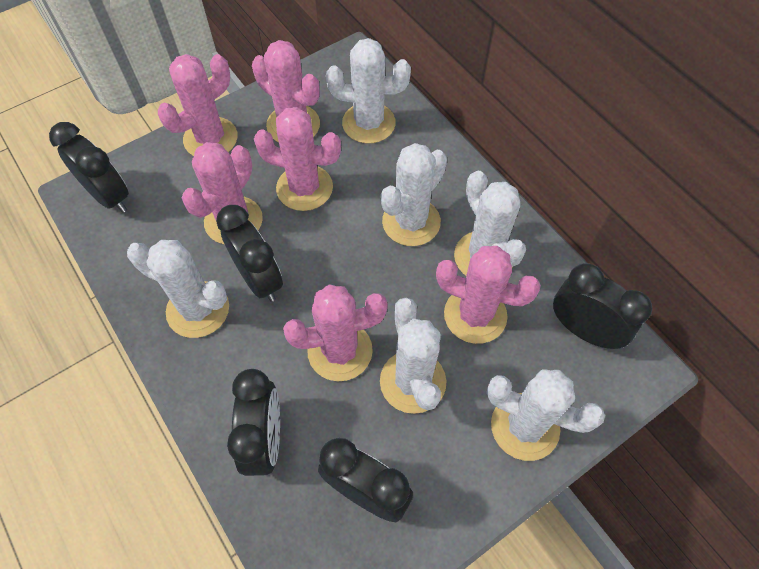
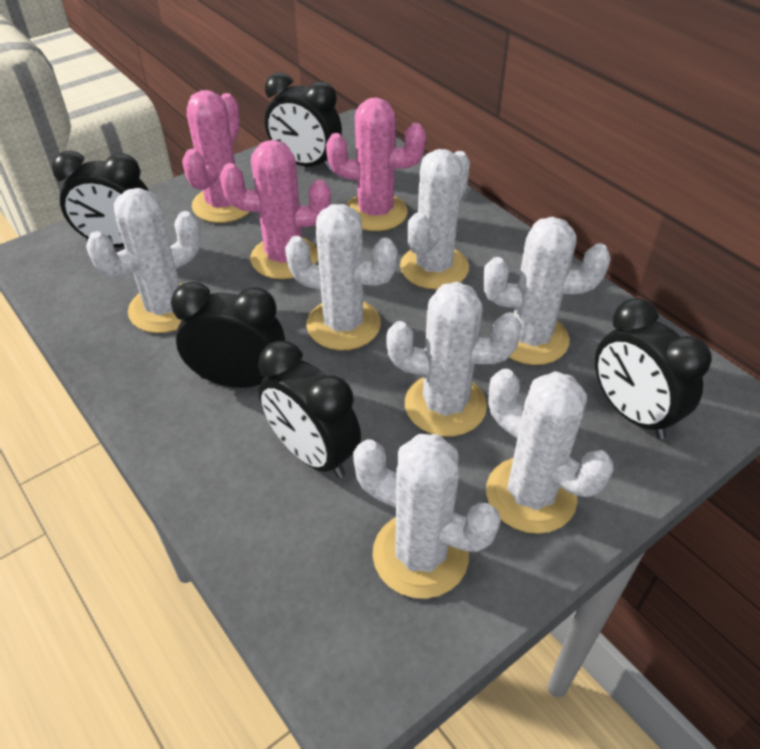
pink cactus: [158,54,238,156] [182,142,263,244] [252,40,320,142] [254,107,341,211] [283,285,388,381] [436,246,541,344] = 6 -> [182,90,250,223] [220,140,331,279] [326,97,426,231] = 3
white cactus: [127,240,229,338] [326,38,411,143] [380,298,447,414] [381,143,447,246] [454,171,526,276] [487,370,605,461] = 6 -> [86,188,201,333] [285,204,398,350] [353,434,501,599] [387,282,521,437] [400,149,470,290] [483,217,611,365] [486,369,614,534] = 7

